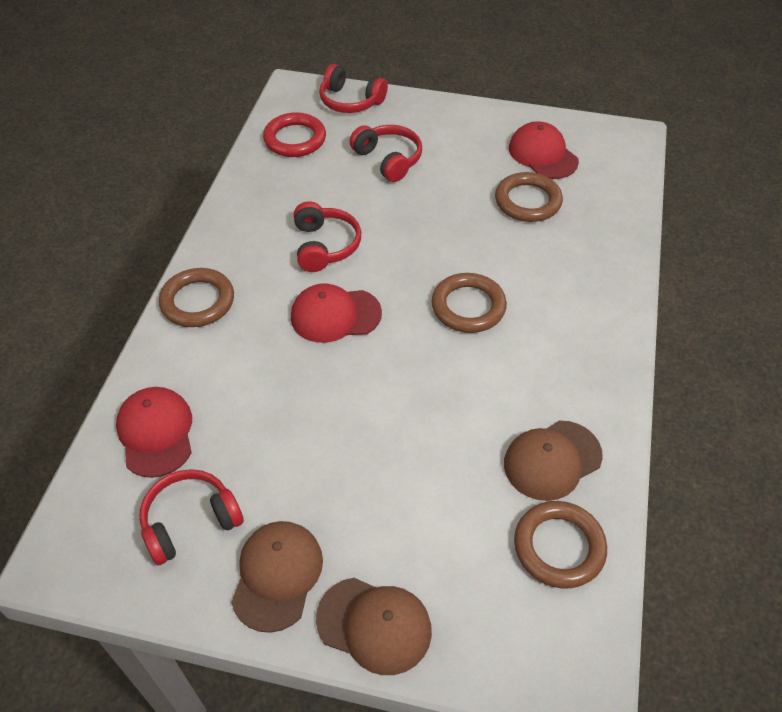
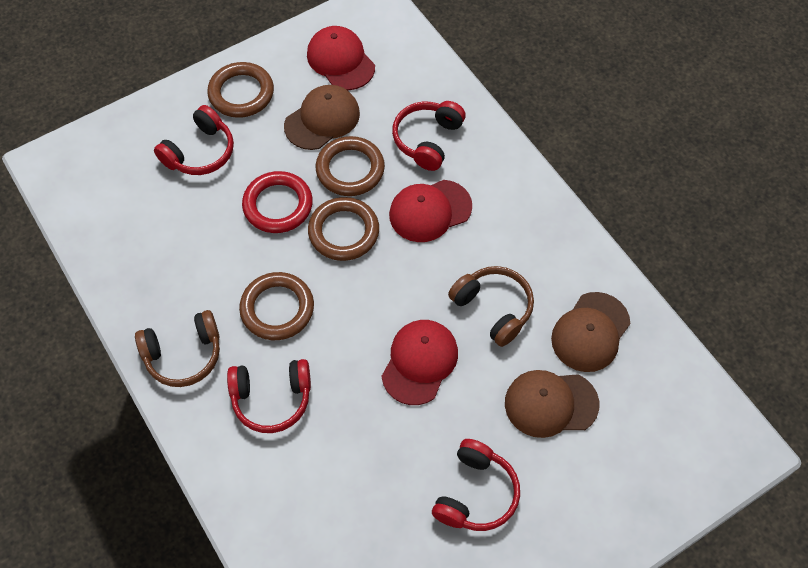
brown headphones: none = 0 -> [135,310,220,387] [448,266,534,347] = 2

